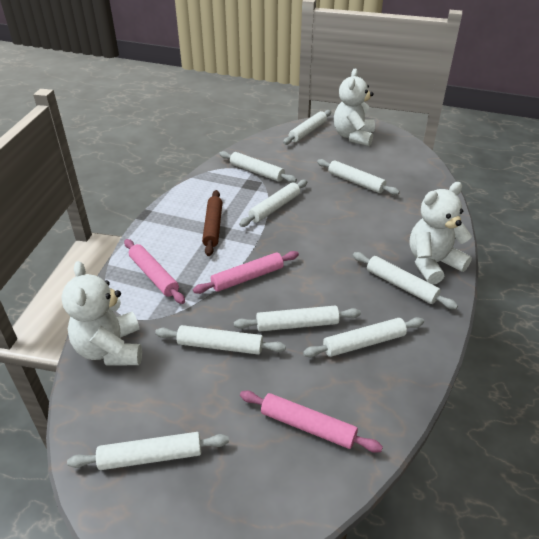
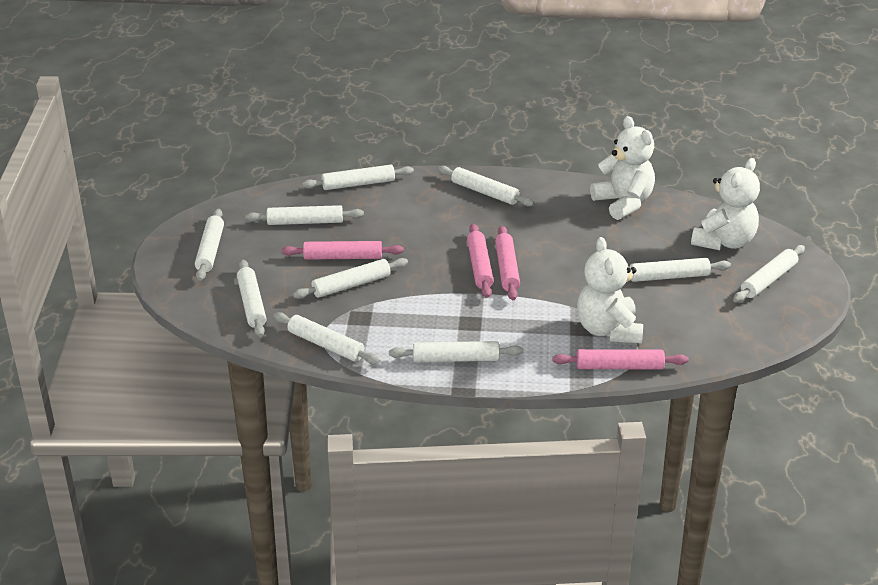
brown rolling pin: [202,190,223,256] = 1 -> none = 0
pink rolling pin: [124,239,185,304] [193,251,299,294] [240,390,383,453] = 3 -> [281,241,404,260] [467,224,494,298] [495,226,520,300] [552,349,689,369] = 4
white rolling pin: [67,432,229,470] [155,325,286,355] [219,151,297,183] [234,306,361,331] [239,180,307,227] [283,110,331,145] [303,317,424,357] [317,159,400,195] [353,252,458,309] = 9 -> [195,209,224,281] [237,259,267,337] [246,205,364,225] [273,312,380,365] [293,258,408,299] [302,165,414,190] [389,341,523,362] [438,166,534,206] [630,258,731,282] [733,245,805,302] = 10

